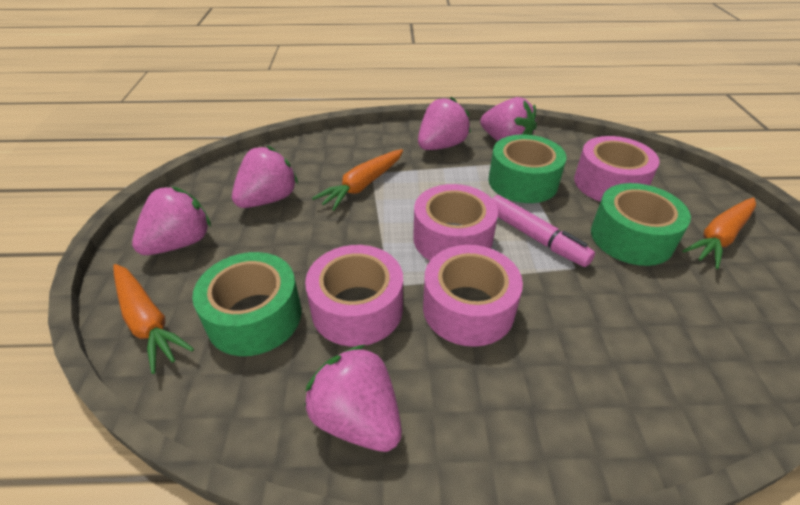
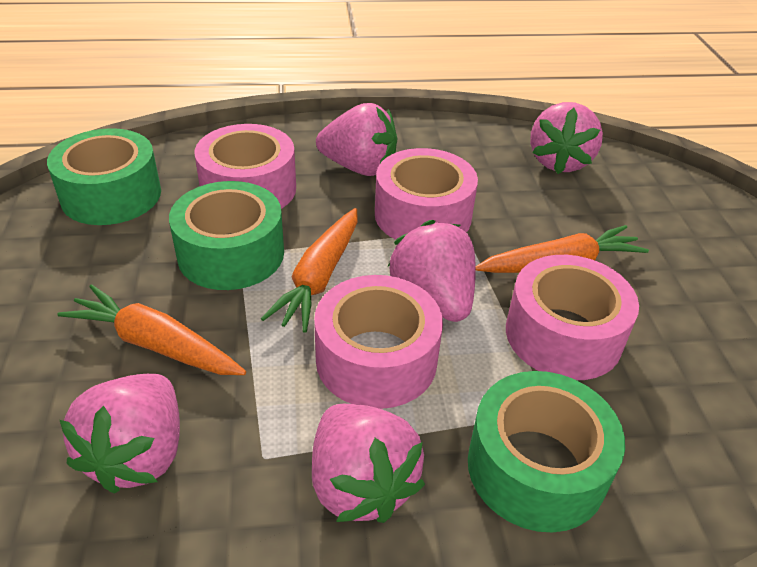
pink marker: [492,195,595,267] = 1 -> none = 0

